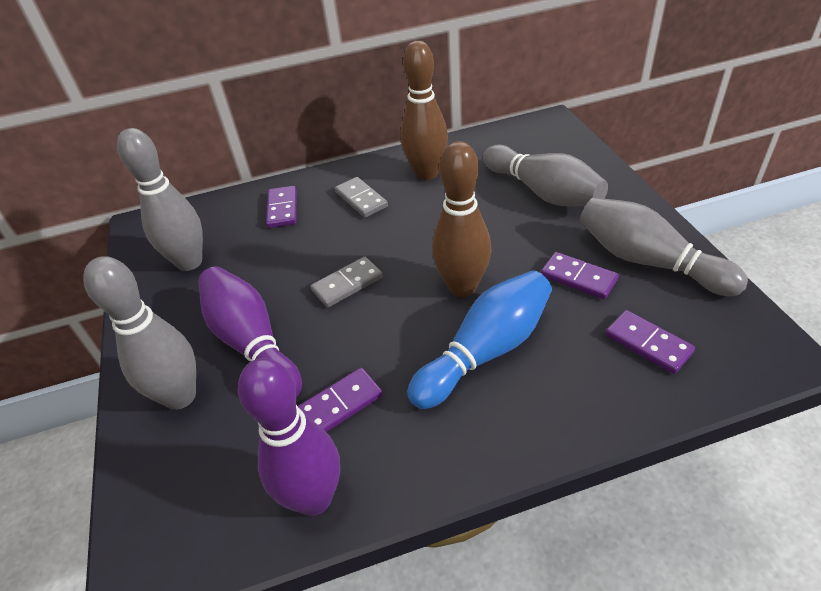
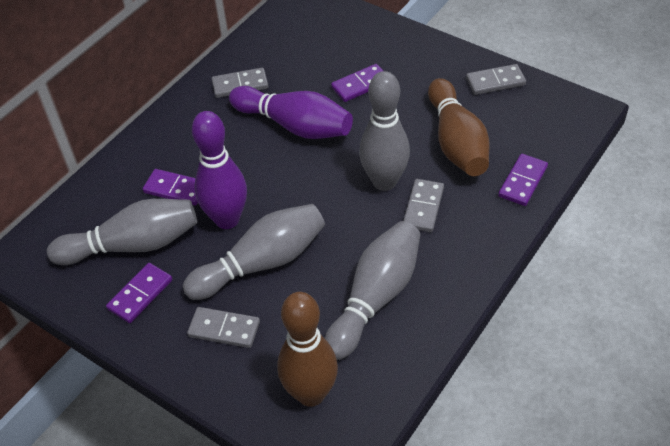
blue bowling pin: [407,270,552,409] = 1 -> none = 0
grey domino: [311,257,383,308] [335,177,388,218] = 2 -> [187,307,260,348] [212,68,268,98] [403,179,444,232] [466,64,526,95] = 4

